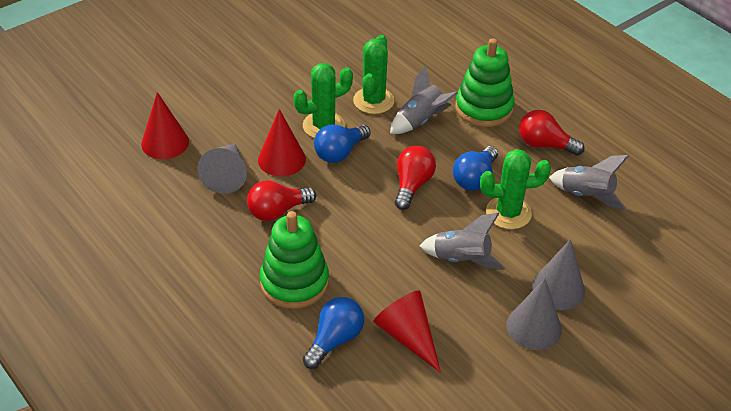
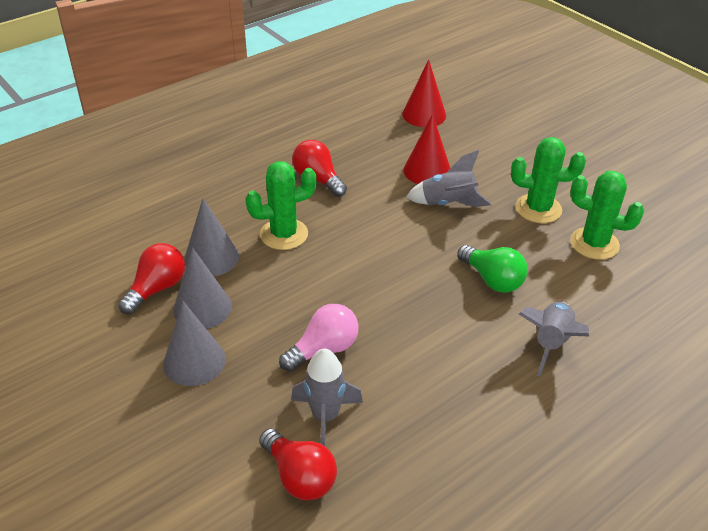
blue light bulb: [303,297,364,369] [314,124,371,163] [453,146,498,191] = 3 -> none = 0
green light bulb: none = 0 -> [457,245,528,293] = 1
green stacking toy: [260,211,329,309] [455,38,515,127] = 2 -> none = 0
pink light bulb: none = 0 -> [279,304,359,371] = 1
red cone: [141,92,189,159] [258,109,306,176] [373,291,441,373] = 3 -> [402,60,446,127] [404,114,451,184] = 2

